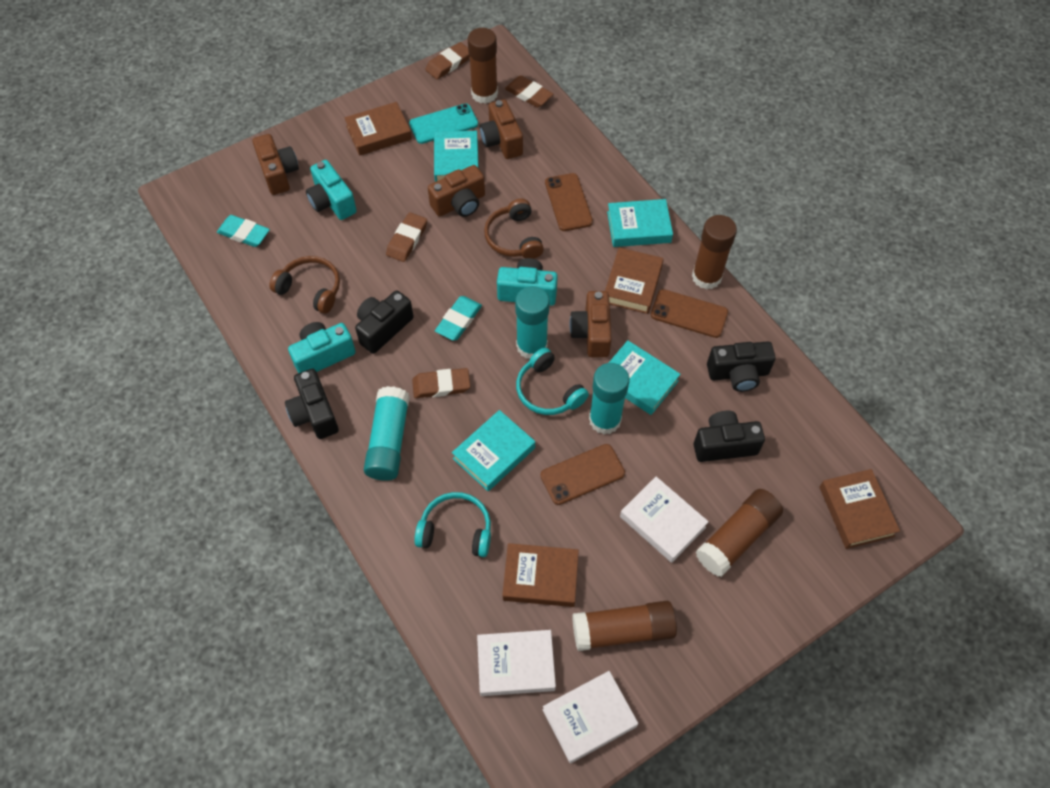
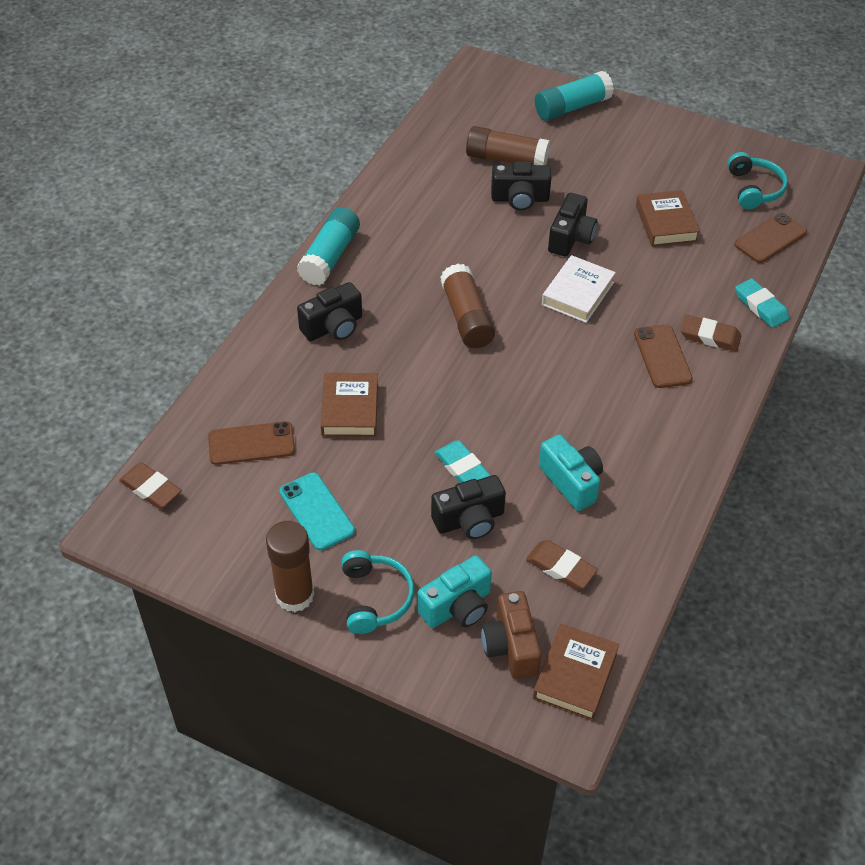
brown book: [344,102,412,156] [502,543,579,607] [605,247,664,314] [819,469,900,549] = 4 -> [321,373,378,437] [533,624,619,721] [636,190,700,247] = 3
brown camera: [253,134,299,195] [428,165,485,217] [480,99,523,159] [570,291,612,357] = 4 -> [481,591,541,679] = 1
brown eraser: [386,212,427,262] [412,368,470,398] [425,42,470,79] [505,76,553,108] = 4 -> [119,462,182,509] [526,540,598,589] [680,315,741,351] = 3
brown glue stick: [468,28,498,104] [572,601,677,651] [692,215,737,290] [696,489,783,577] = 4 -> [266,521,314,612] [440,264,495,348] [466,126,550,165] = 3
brown headphones: [269,256,340,314] [484,199,544,259] = 2 -> none = 0
turquoise book: [434,131,479,182] [452,410,535,491] [607,199,673,247] [609,340,681,415] = 4 -> none = 0
turquoise camera: [288,322,356,373] [306,160,357,220] [497,258,558,306] = 3 -> [418,555,492,628] [539,434,603,511] = 2
turquoise glue stick: [364,386,410,481] [515,286,550,359] [589,363,629,434] = 3 -> [297,207,360,285] [535,71,614,121] = 2
white book: [477,630,556,696] [543,671,638,763] [620,477,709,563] = 3 -> [542,255,616,323] = 1

